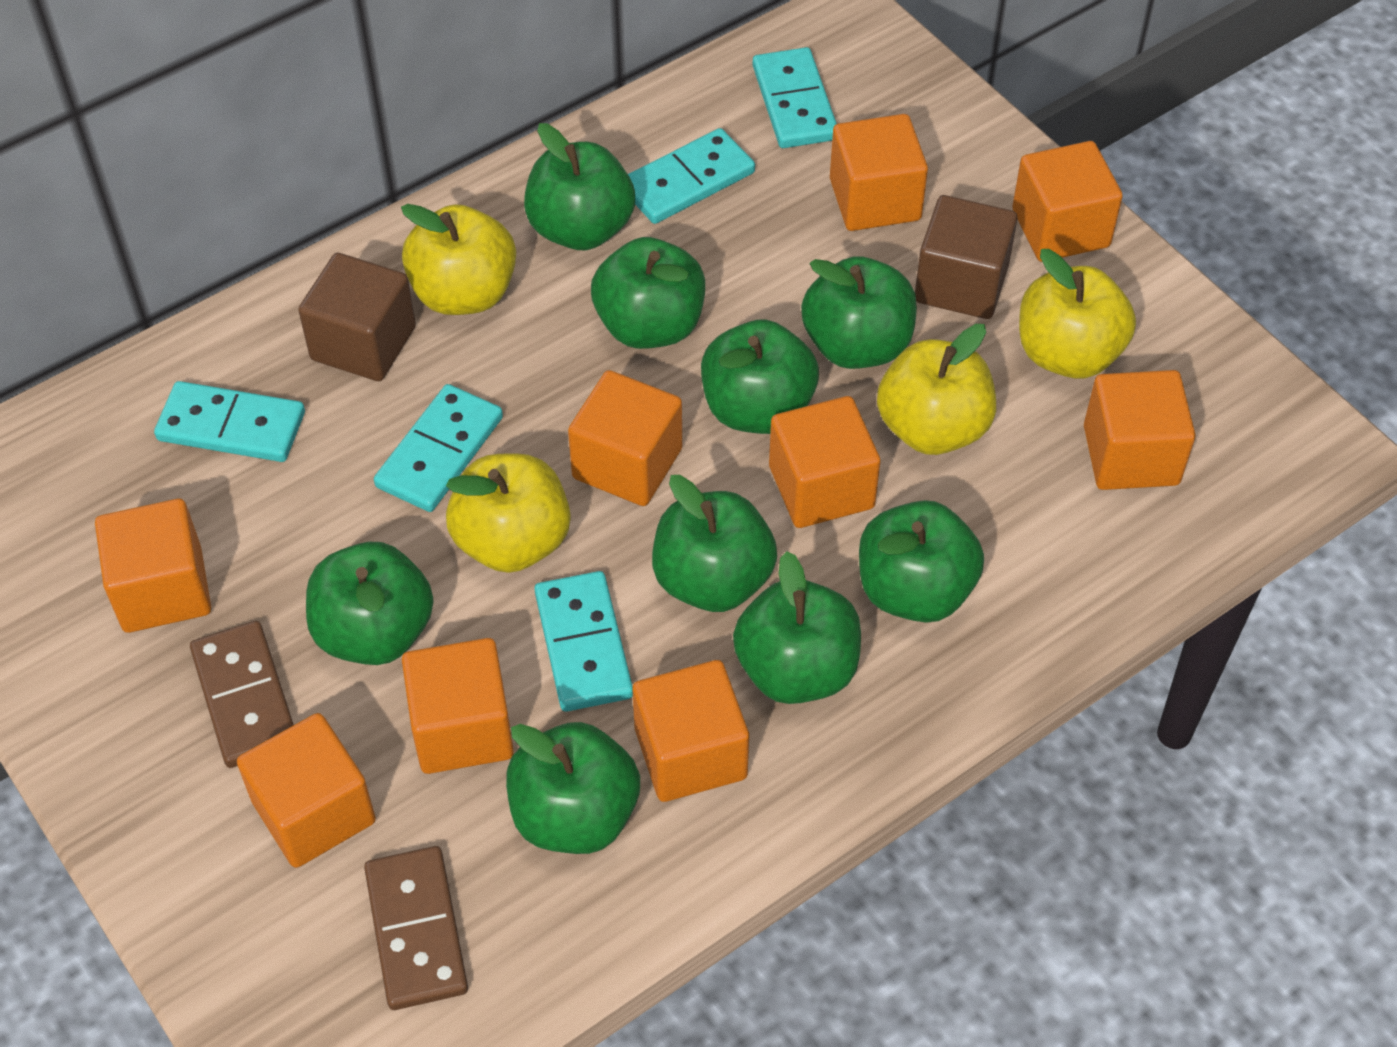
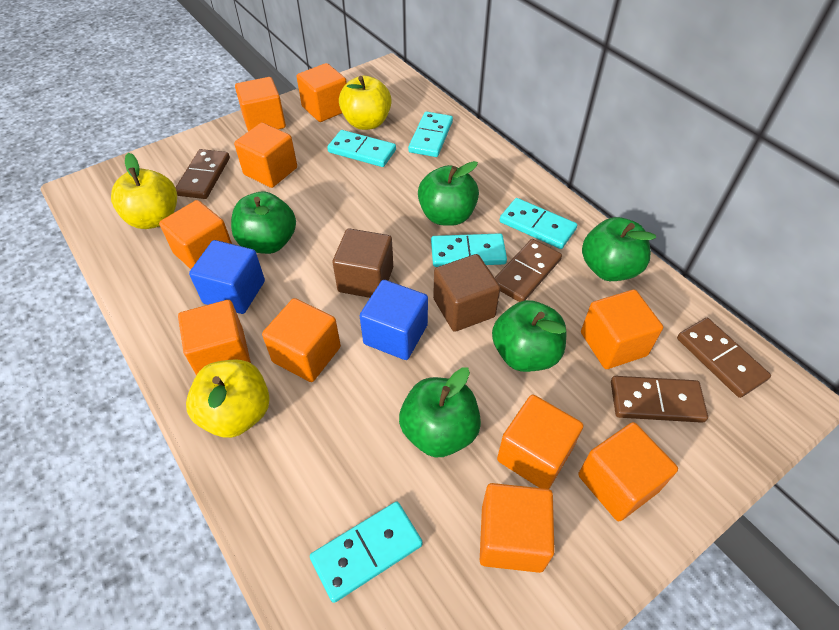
blue cube: none = 0 -> [189,240,265,314] [360,280,428,360] = 2
brown domino: [190,621,294,768] [364,846,468,1010] = 2 -> [175,149,230,199] [495,239,562,302] [611,376,708,423] [677,318,771,398] = 4
green apple: [306,542,434,665] [506,722,640,854] [524,123,635,250] [591,237,705,349] [652,475,777,612] [701,319,819,434] [733,551,861,704] [801,256,917,369] [859,500,984,623] = 9 -> [231,192,296,254] [399,367,481,458] [418,161,479,226] [492,300,566,372] [582,217,656,281] = 5
orange cube: [95,499,211,633] [237,713,376,868] [402,638,514,774] [568,370,682,506] [633,660,749,802] [769,396,881,528] [830,114,928,231] [1012,141,1123,262] [1084,370,1196,490] = 9 -> [159,200,232,269] [178,300,251,375] [234,122,297,188] [235,77,286,131] [262,298,341,382] [296,63,347,122] [480,483,555,573] [497,395,583,489] [578,422,678,521] [581,289,663,369] = 10
yellow apple: [401,204,516,315] [446,453,571,573] [877,324,996,455] [1019,249,1136,379] = 4 -> [111,153,177,229] [186,360,270,438] [339,75,392,130] = 3

